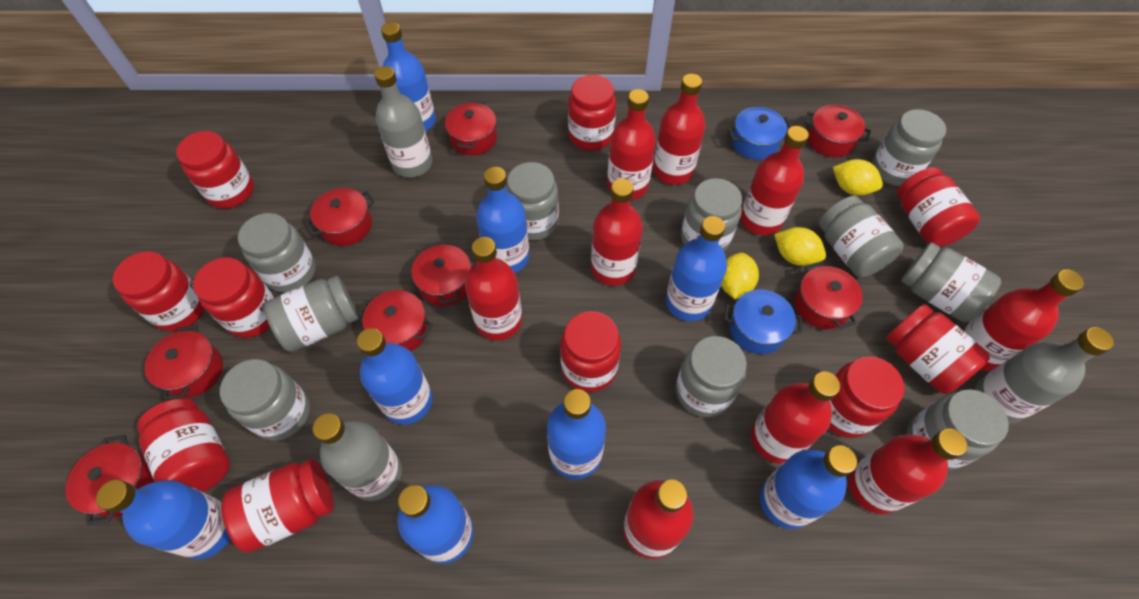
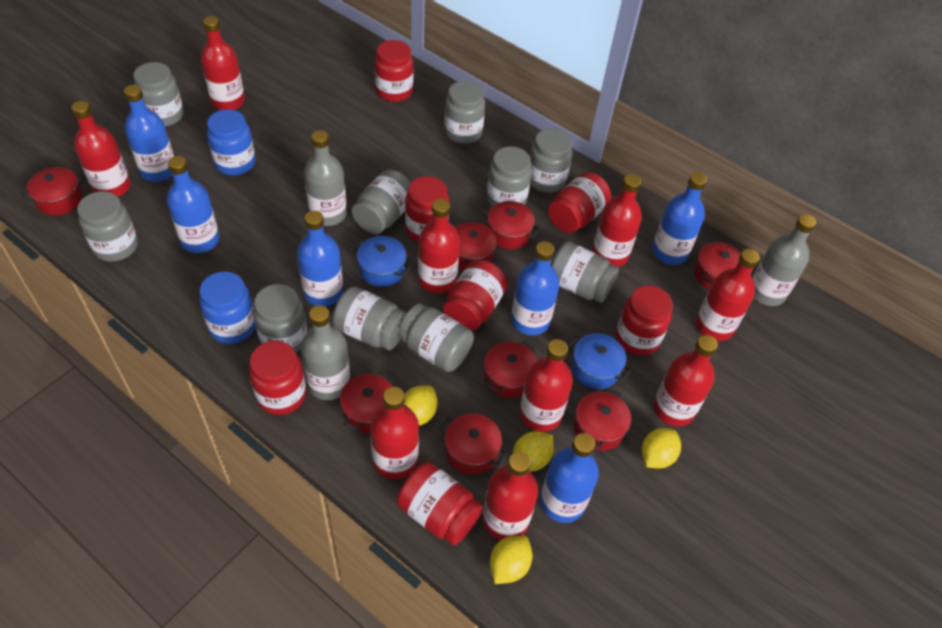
blue bottle: [96,480,230,559] [357,328,433,425] [381,22,436,131] [397,485,474,564] [476,167,529,273] [547,389,606,479] [666,216,727,321] [760,445,857,529] = 8 -> [124,85,174,182] [167,156,220,253] [297,211,343,306] [511,241,559,335] [540,433,599,523] [652,172,707,265] = 6
blue jar: none = 0 -> [199,271,255,344] [207,109,255,176] = 2
red jar: [113,251,205,332] [137,398,230,492] [176,131,254,209] [193,258,275,338] [221,459,334,553] [560,311,621,392] [568,75,616,150] [828,356,905,438] [886,304,990,394] [897,167,980,247] = 10 -> [249,341,306,415] [375,40,413,102] [396,462,483,545] [405,176,450,242] [443,260,508,331] [548,172,611,233] [616,286,673,356] = 7
yellow lemon: [721,253,759,299] [774,227,826,266] [833,159,883,196] = 3 -> [404,385,438,426] [490,535,533,584] [513,431,554,471] [642,428,681,469] = 4

